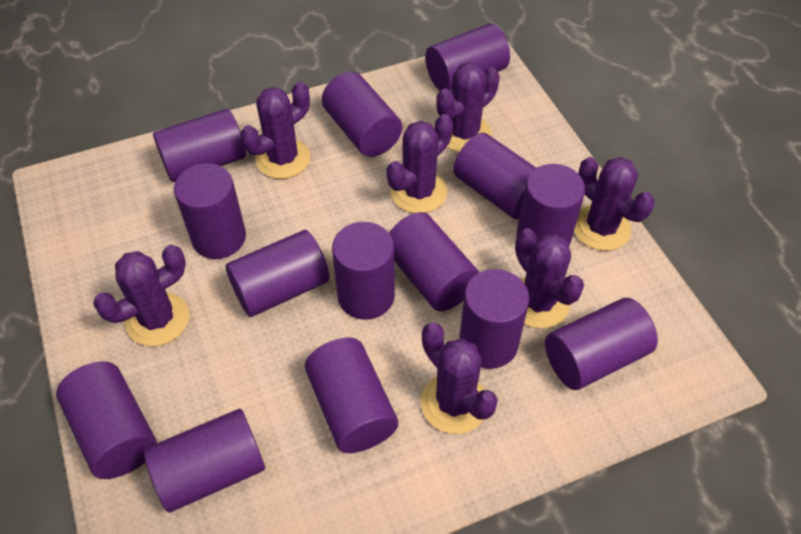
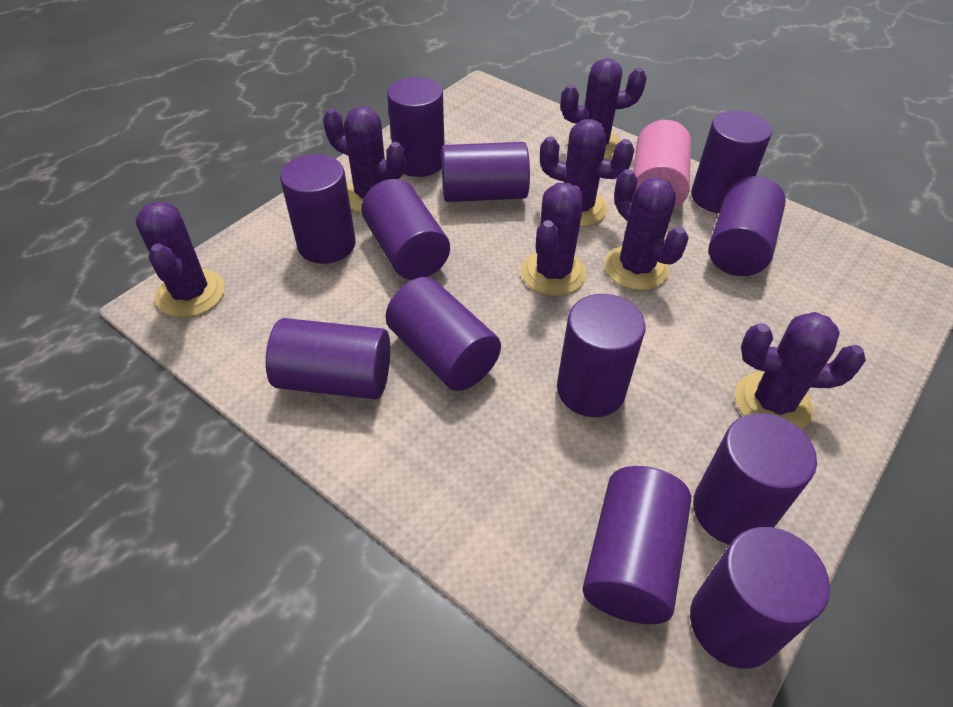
pink cylinder: none = 0 -> [633,120,691,209] = 1
purple cylinder: [56,362,157,479] [144,409,265,513] [153,109,246,182] [174,163,246,259] [226,230,330,317] [305,338,398,453] [322,72,402,157] [332,222,395,320] [389,212,479,311] [425,24,510,91] [453,133,536,219] [459,269,529,369] [516,164,585,246] [545,298,658,390] = 14 -> [266,318,390,399] [280,154,356,264] [361,179,450,280] [386,277,501,391] [387,77,444,177] [441,142,530,202] [557,294,646,417] [583,466,691,624] [690,527,830,669] [691,111,772,213] [693,413,817,545] [709,176,786,276] = 12

